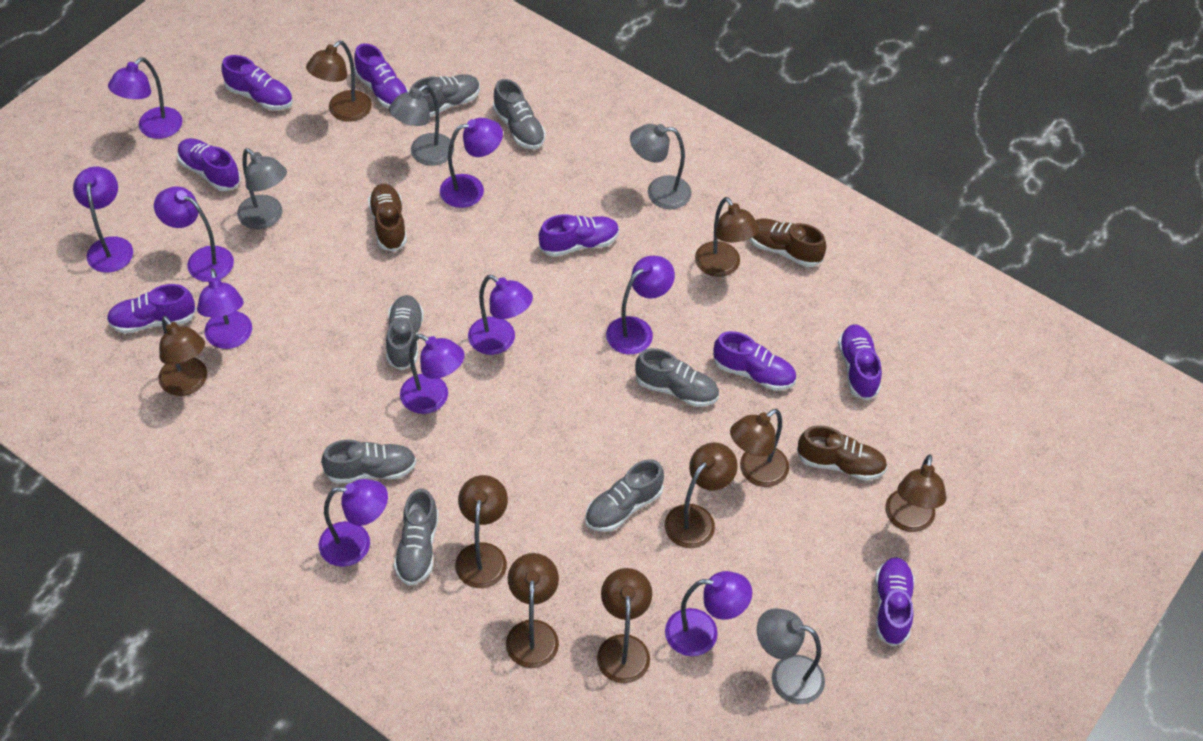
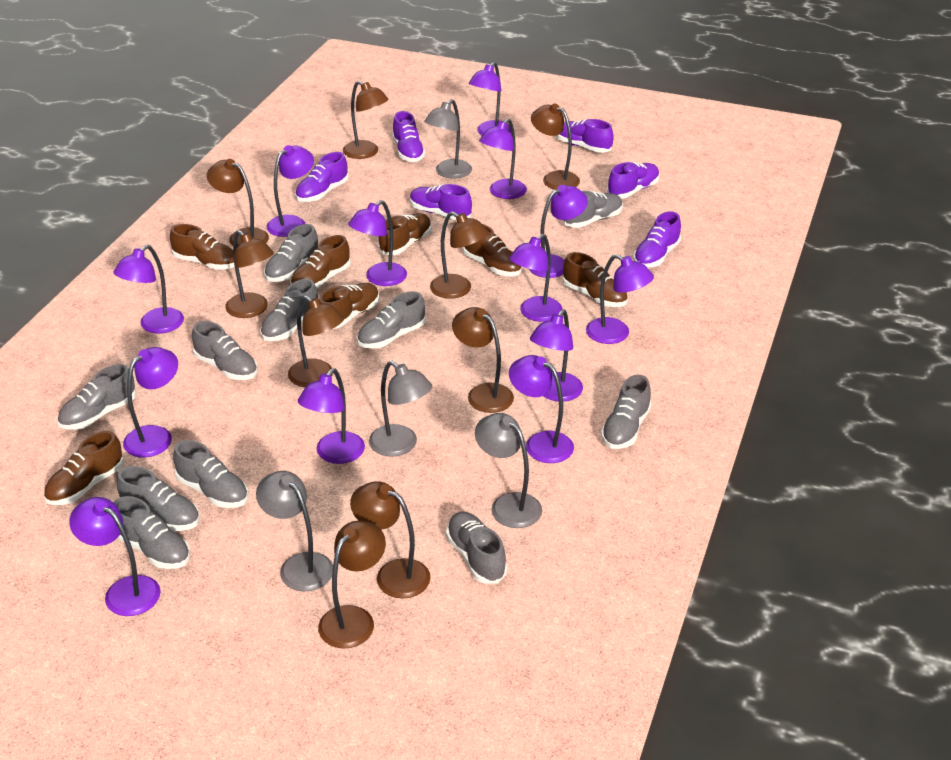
brown shoe: [368,184,407,252] [749,219,826,267] [797,425,887,481] = 3 -> [44,431,124,505] [170,224,235,270] [290,235,351,288] [319,283,379,329] [378,213,432,255] [463,224,522,276] [563,252,628,307] = 7
grey shoe: [321,440,416,484] [386,295,424,370] [394,488,439,586] [409,74,480,117] [493,79,545,149] [585,459,664,532] [635,348,719,407] = 7 -> [57,364,136,430] [114,496,190,569] [117,466,199,531] [173,440,248,508] [192,321,258,380] [260,279,318,341] [264,224,318,282] [357,291,426,349] [446,511,507,584] [563,191,623,228] [601,375,651,449] = 11
purple lamp: [73,166,133,273] [108,57,182,139] [154,186,234,282] [197,268,252,349] [318,479,388,567] [400,334,465,414] [440,118,503,208] [468,275,533,355] [606,256,675,354] [665,571,752,656] = 10 -> [69,497,161,616] [113,245,184,334] [123,347,178,458] [267,145,314,237] [298,368,365,464] [348,200,407,286] [469,62,511,135] [479,119,527,199] [509,234,562,322] [509,355,574,463] [529,185,588,278] [530,309,583,402] [586,254,654,344] = 13
purple shoe: [107,284,196,334] [177,138,241,191] [222,55,293,110] [354,43,409,108] [539,214,619,257] [713,331,796,391] [838,324,882,400] [875,557,915,647] = 8 -> [295,152,349,202] [392,111,425,162] [410,184,472,220] [556,119,614,153] [607,162,660,199] [633,211,681,268] = 6

